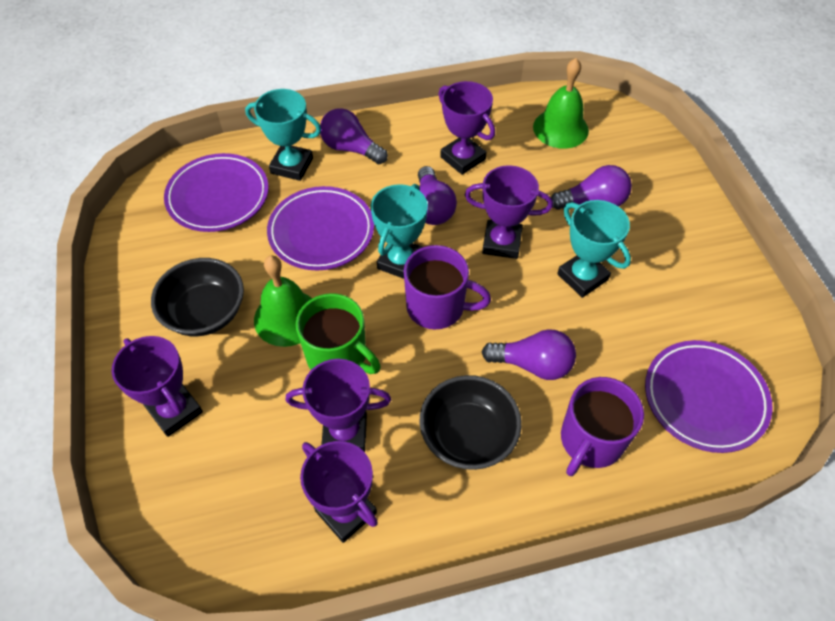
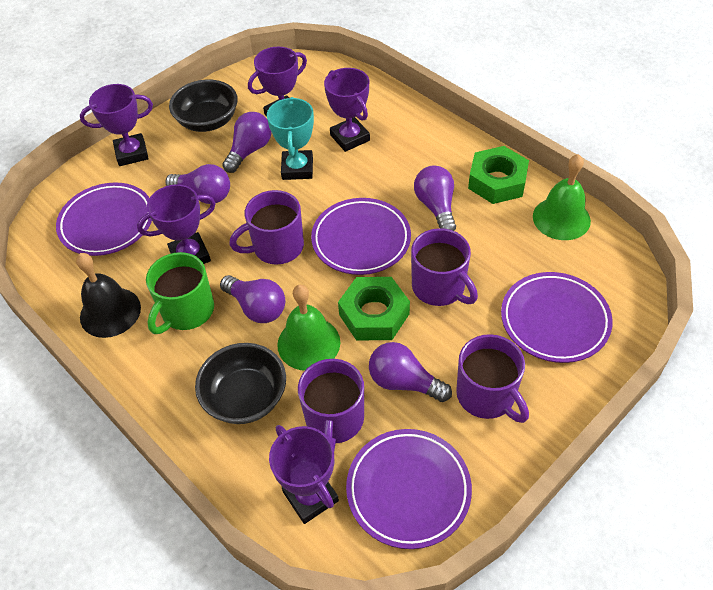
black bell: none = 0 -> [76,253,141,338] = 1
green nut: none = 0 -> [338,277,410,340] [468,146,529,204] = 2
purple light bulb: [320,108,388,164] [418,166,457,225] [482,329,576,380] [551,165,632,210] = 4 -> [165,164,230,204] [220,275,285,323] [222,112,272,173] [369,342,452,402] [414,165,456,231] = 5
purple mug: [404,245,491,329] [561,377,644,476] = 2 -> [229,190,304,265] [298,359,364,450] [411,228,478,306] [456,334,529,423] = 4
purple plate: [164,153,269,232] [267,186,374,270] [645,340,773,453] = 3 -> [56,182,152,256] [311,198,411,275] [346,429,472,549] [501,272,613,363] = 4
turquoise trophy: [245,89,321,181] [371,184,428,279] [557,200,631,298] = 3 -> [267,97,314,180] = 1

